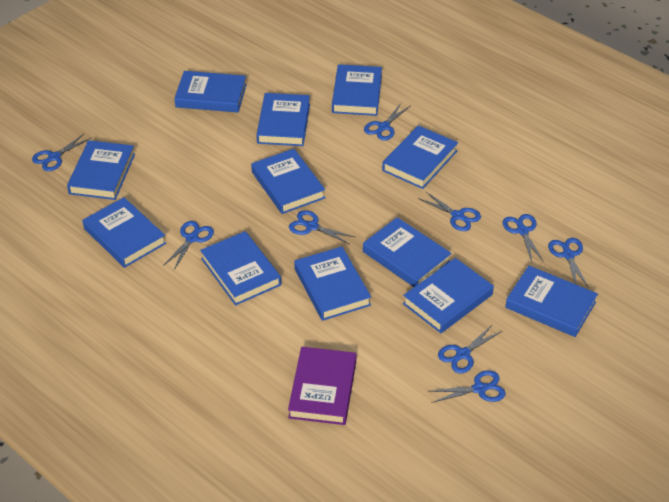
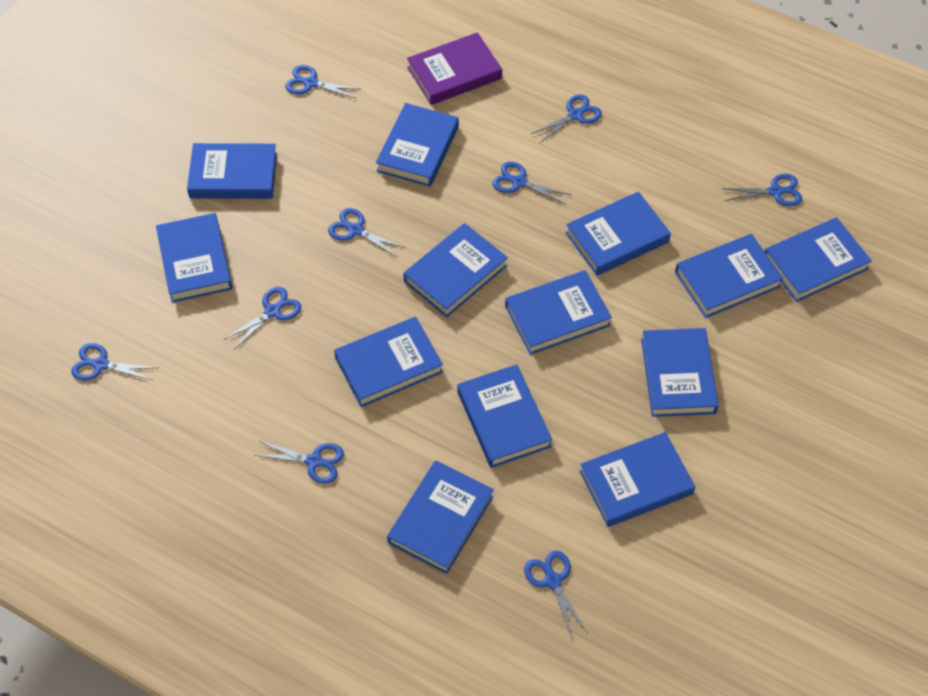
blue book: [67,140,135,200] [82,197,166,268] [174,71,247,113] [200,231,281,305] [251,149,325,214] [256,93,310,146] [294,246,371,321] [332,64,382,116] [363,217,452,287] [382,125,458,189] [403,258,494,333] [505,266,598,337] = 12 -> [156,213,233,303] [187,143,277,199] [334,317,443,407] [376,103,459,187] [387,460,494,574] [403,223,508,317] [457,364,552,468] [505,270,612,355] [566,191,671,276] [579,432,695,527] [641,328,719,417] [675,234,783,318] [764,217,872,302] = 13

